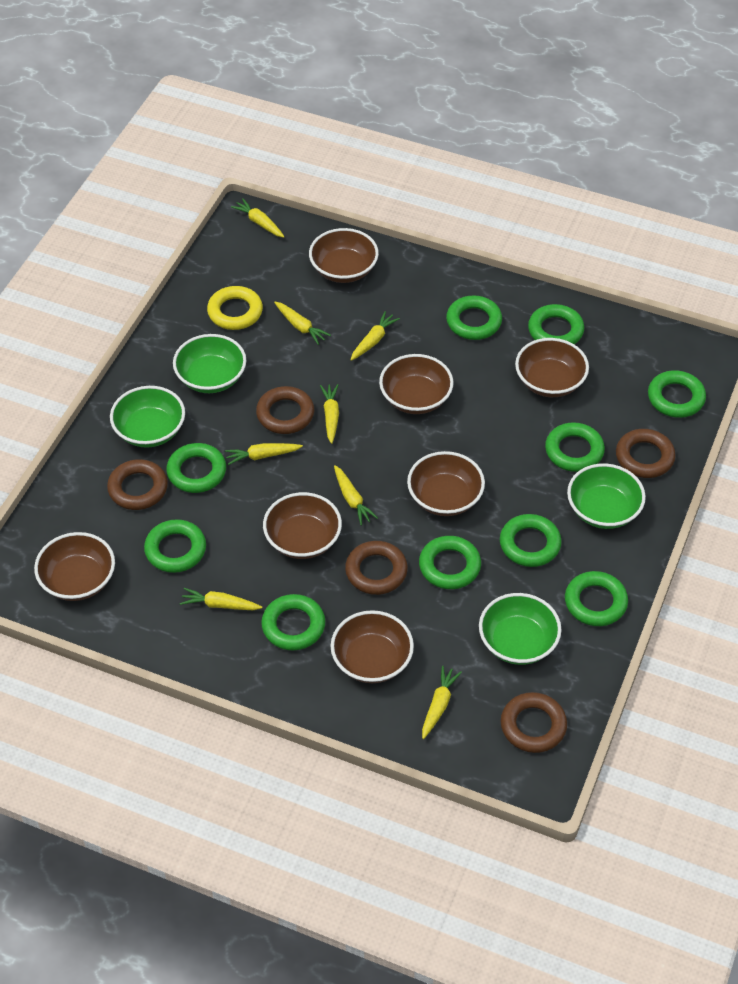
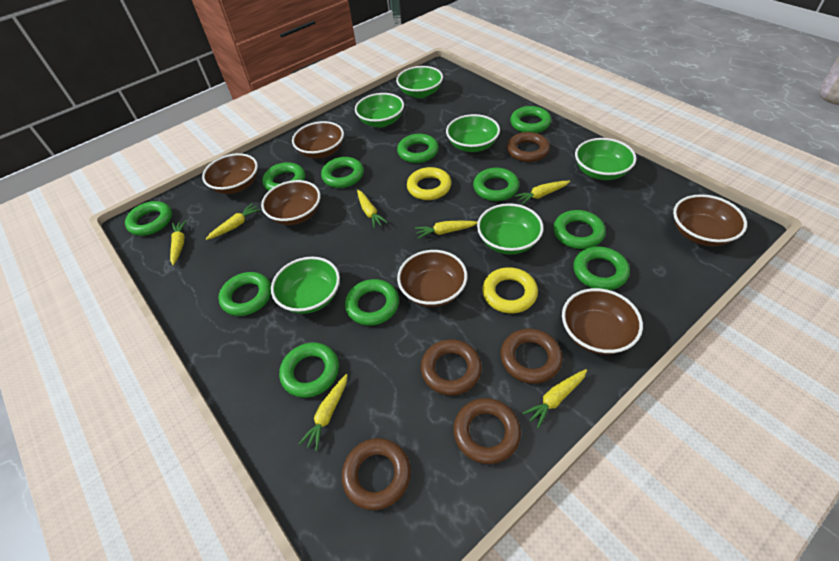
brown bowl: [34,532,115,601] [263,492,342,559] [309,228,379,283] [331,610,414,683] [379,354,453,414] [407,451,485,516] [515,338,589,397] = 7 -> [202,153,258,194] [261,180,321,225] [292,121,344,159] [397,250,467,307] [562,288,643,355] [673,194,747,246] = 6
green bowl: [110,386,185,448] [173,334,246,393] [479,593,562,665] [567,463,646,529] = 4 -> [271,257,340,314] [355,93,404,128] [396,66,443,98] [446,114,500,152] [477,203,544,255] [575,138,637,180] = 6
green ring: [144,519,206,573] [166,443,226,493] [261,594,325,650] [419,536,481,589] [446,295,502,340] [500,514,562,567] [528,304,584,344] [545,422,605,472] [565,571,628,626] [648,370,706,418] = 10 -> [125,201,172,236] [218,272,271,316] [262,162,305,191] [279,343,339,398] [321,157,364,188] [345,279,399,326] [397,134,439,163] [473,168,519,201] [510,106,551,133] [553,210,606,249] [573,246,630,290] = 11
yellow carrot: [180,588,262,610] [225,443,303,465] [231,198,285,238] [274,302,331,345] [320,384,339,444] [334,465,378,525] [351,311,400,361] [422,666,462,739] = 8 -> [170,220,187,266] [206,203,260,240] [299,374,347,451] [357,190,388,228] [415,221,477,239] [514,181,570,205] [522,369,587,429] = 7
yellow ring: [207,286,263,330] = 1 -> [407,167,451,200] [482,267,538,313] = 2

